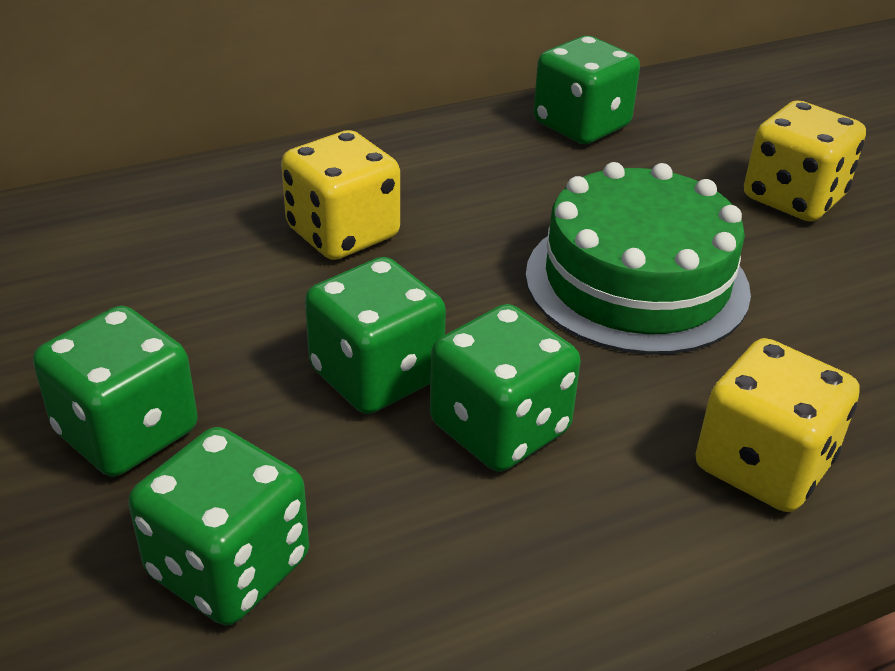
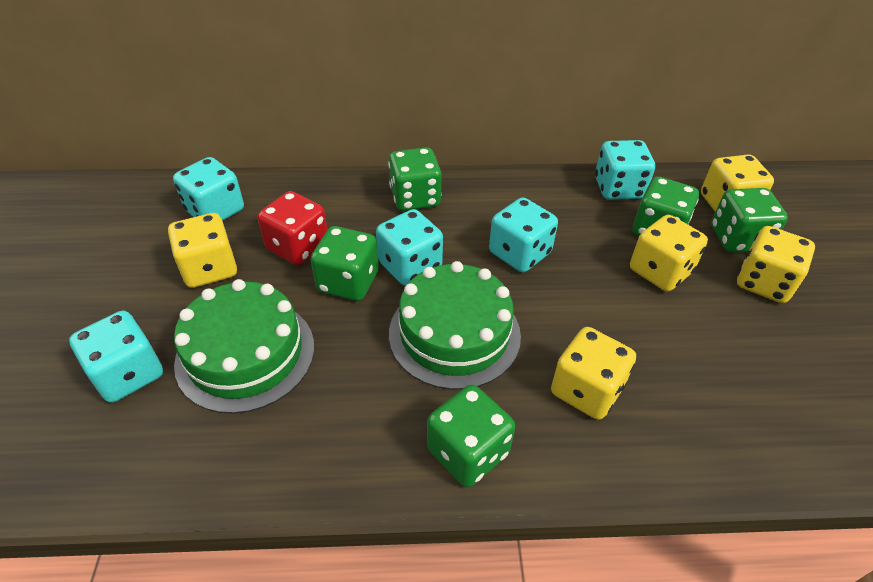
green cake: [526,162,751,355] = 1 -> [174,279,314,414] [389,261,521,390] = 2
red dice: none = 0 -> [257,191,327,265] = 1
turquoise dice: none = 0 -> [69,311,163,403] [173,157,244,220] [376,209,443,286] [489,197,558,272] [595,140,655,200] = 5
yellow dice: [281,130,400,260] [695,338,860,512] [744,100,866,222] = 3 -> [168,213,237,288] [551,327,636,420] [630,215,708,292] [701,154,774,212] [737,226,815,303] = 5

